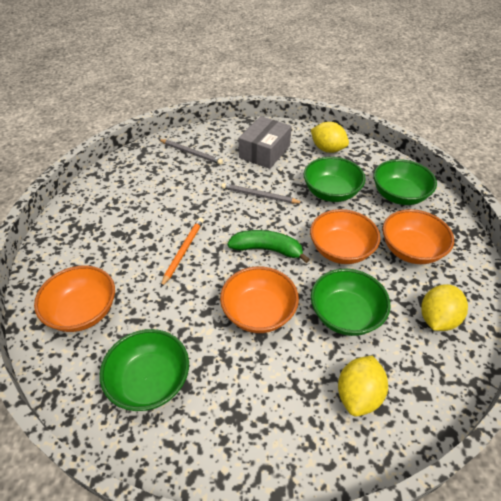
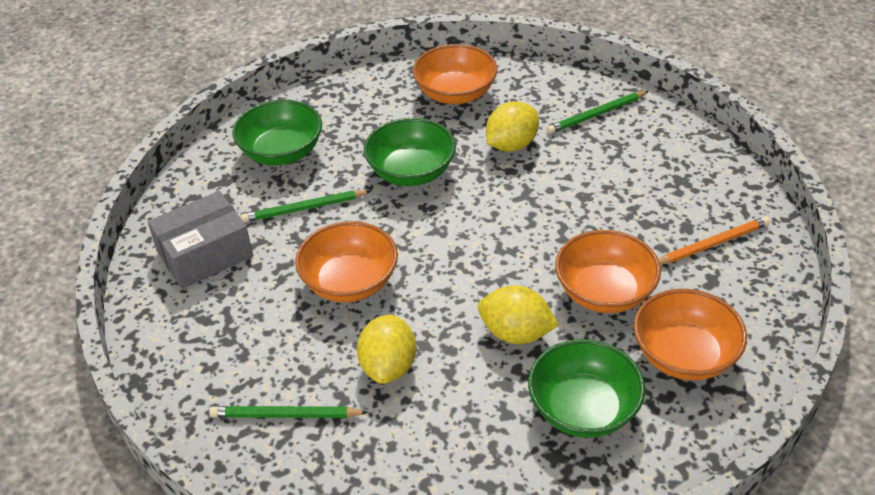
green banana: [227,230,310,263] = 1 -> none = 0
green bowl: [100,329,189,411] [304,157,366,202] [311,269,390,336] [373,159,437,205] = 4 -> [232,100,322,165] [364,118,456,186] [528,339,645,438] = 3
green pencil: none = 0 -> [209,406,368,418] [241,190,371,222] [547,91,649,134] = 3
grey pencil: [159,139,223,165] [221,183,303,203] = 2 -> none = 0

